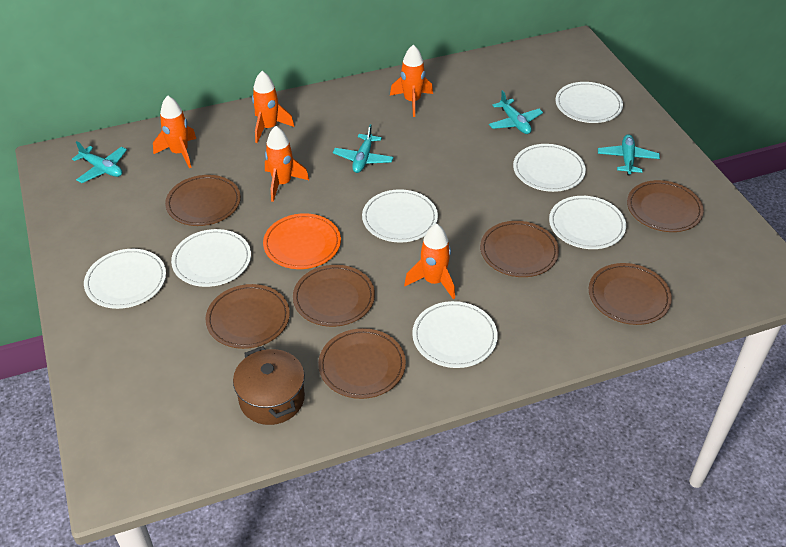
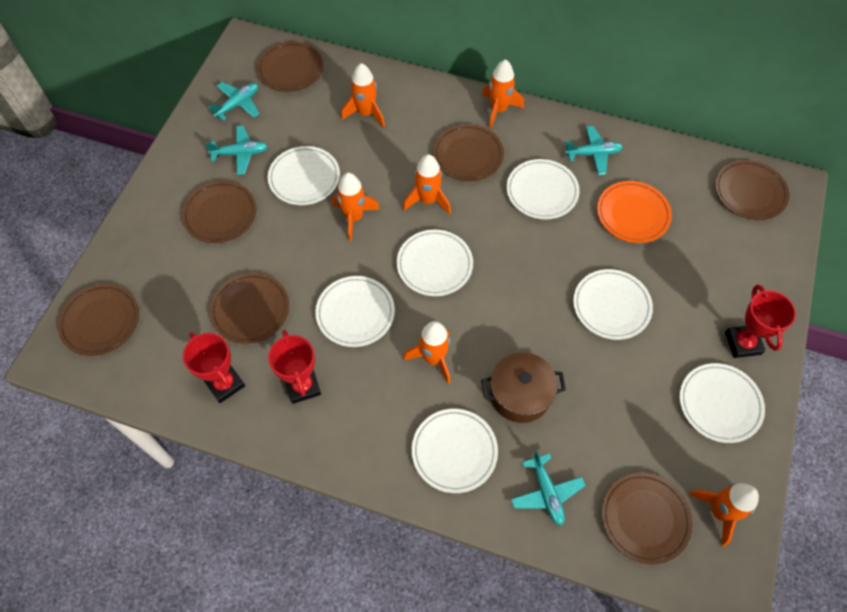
orange rocket: [153,95,196,168] [252,71,294,143] [265,126,309,202] [390,45,433,117] [404,224,455,299] = 5 -> [332,173,380,241] [341,63,385,128] [403,154,451,215] [404,321,450,384] [482,59,524,129] [689,483,759,547] = 6
red trophy: none = 0 -> [183,332,245,403] [268,330,321,404] [725,285,796,358] = 3

